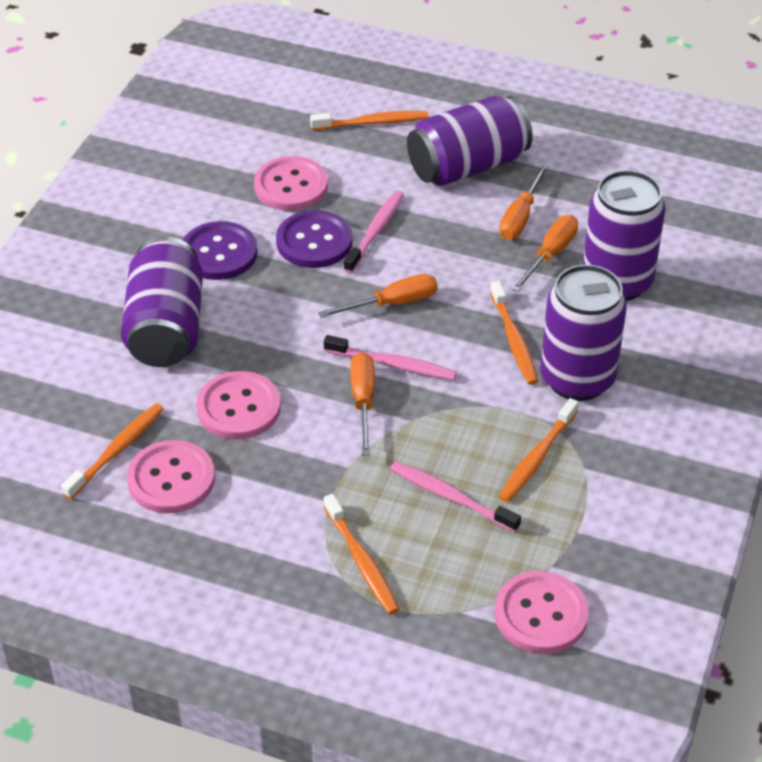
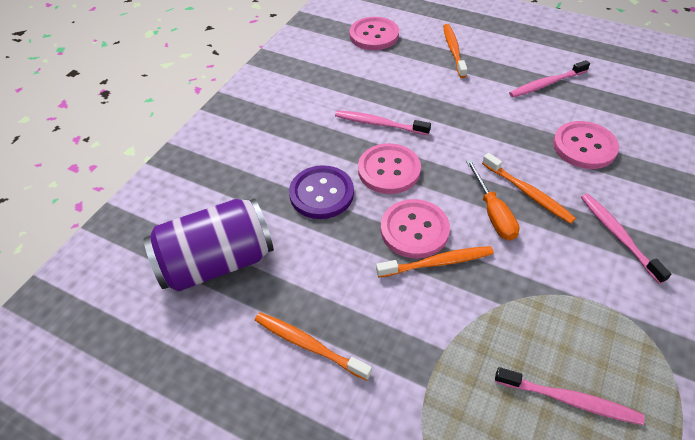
orange screwdriver: [318,274,438,318] [350,352,375,455] [499,163,549,240] [511,215,578,292] = 4 -> [466,159,519,240] = 1
orange toothbrush: [61,403,164,499] [310,111,429,130] [324,494,399,614] [490,281,538,385] [499,398,579,502] = 5 -> [255,312,372,381] [376,246,494,278] [443,24,468,78] [482,153,576,224] = 4
pink toothbrush: [324,335,457,380] [344,190,404,273] [390,461,521,532] = 3 -> [335,110,431,135] [495,367,645,425] [509,60,590,97] [581,193,671,284] = 4
purple button: [183,221,258,280] [276,210,353,268] = 2 -> [289,165,354,219] = 1
purple can: [121,236,203,367] [407,96,533,186] [540,264,627,401] [583,170,666,301] = 4 -> [144,198,274,292] = 1

